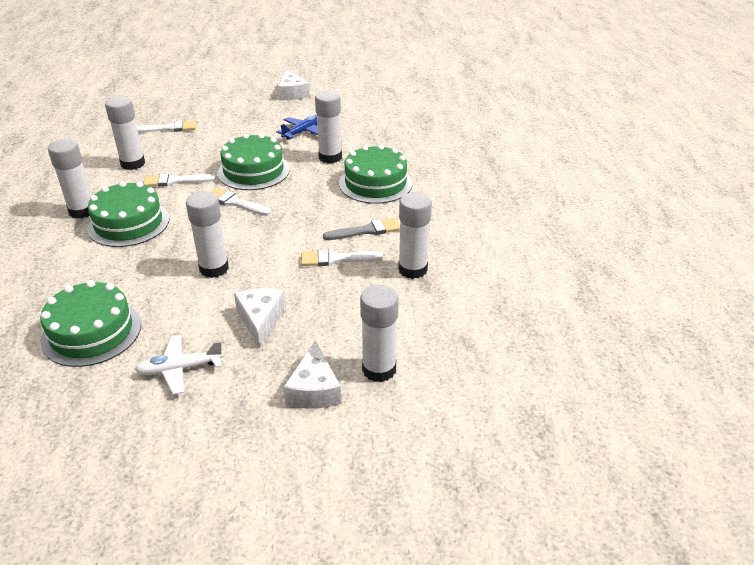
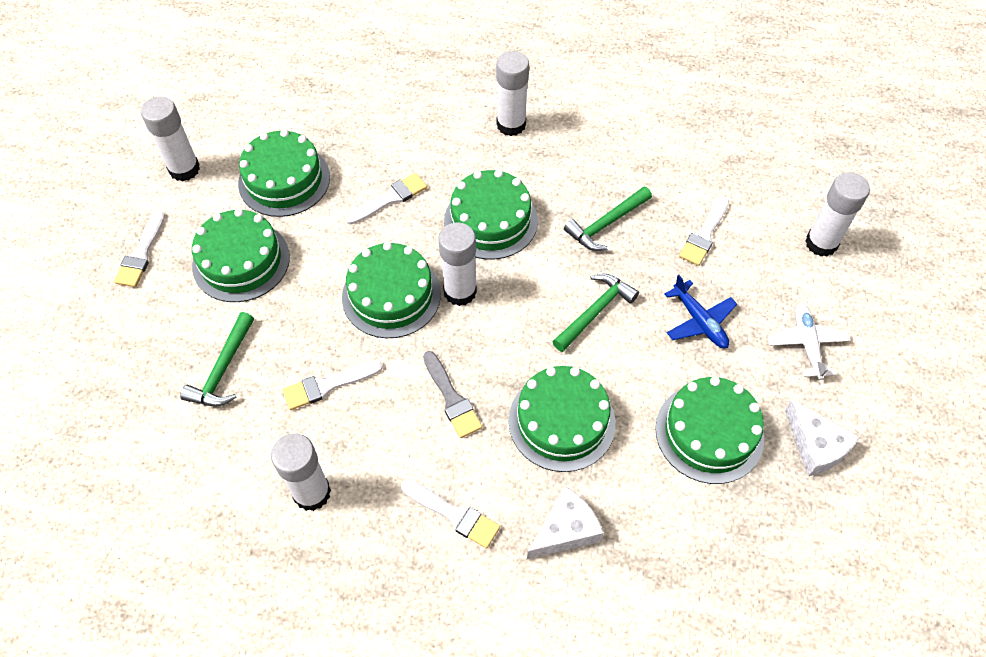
green cake: [40,280,141,367] [87,181,169,247] [217,133,290,190] [339,144,413,204] = 4 -> [192,209,290,302] [238,129,330,217] [342,242,441,338] [444,170,538,260] [509,366,616,472] [655,376,764,484] = 6
green hammer: none = 0 -> [180,312,254,407] [552,274,639,352] [564,187,652,251] = 3
white brush: [137,121,196,133] [143,173,216,187] [211,188,271,216] [301,249,383,266] = 4 -> [114,210,165,287] [283,360,383,410] [345,173,427,225] [401,480,500,548] [679,196,730,266] = 5
white cheese: [234,288,285,348] [277,70,310,100] [283,340,341,409] = 3 -> [527,486,604,559] [785,399,860,476] = 2
white glue stick: [48,139,92,219] [105,96,145,170] [186,191,229,278] [315,91,342,163] [360,285,399,382] [398,192,432,279] = 6 -> [141,96,200,181] [271,434,331,511] [438,223,477,306] [496,51,529,136] [805,172,870,257] = 5

